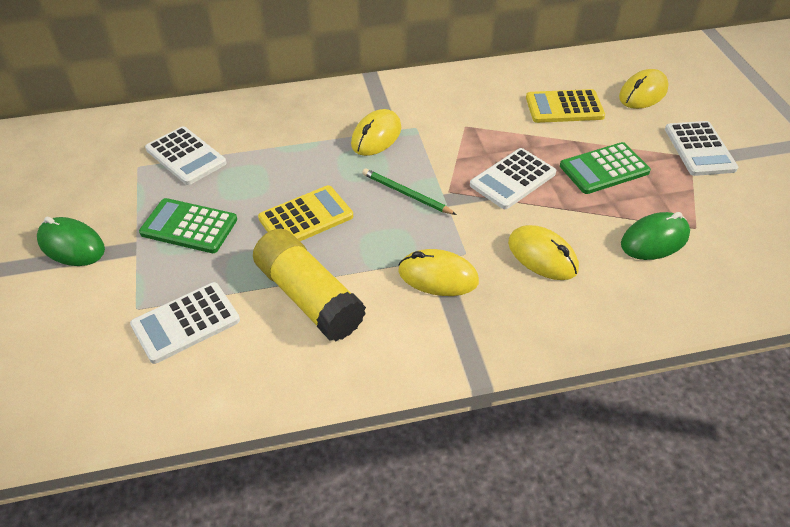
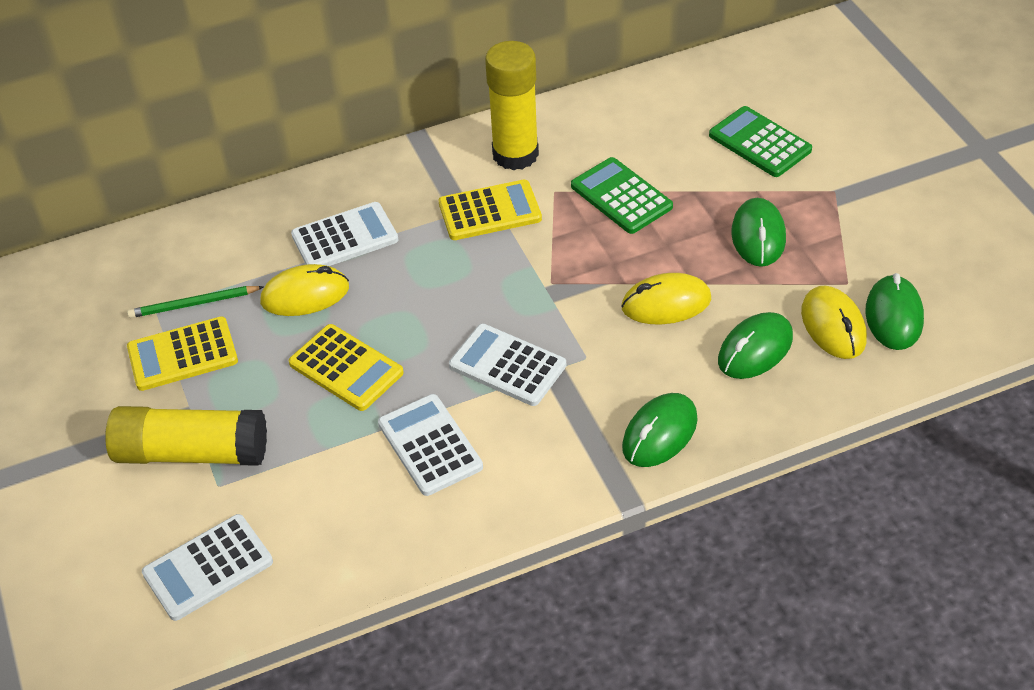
green mouse: [37,217,105,266] [621,212,690,260] = 2 -> [622,393,698,467] [718,312,793,379] [731,198,786,267] [865,273,924,350] = 4
yellow calculator: [258,185,353,241] [526,89,605,123] = 2 -> [127,316,238,391] [288,324,404,411] [439,180,542,240] = 3
yellow glue stick: [253,229,366,342] = 1 -> [105,406,267,466] [485,41,539,170] = 2
yellow mouse: [351,109,401,156] [398,249,479,296] [508,225,579,280] [619,69,669,109] = 4 -> [260,264,349,316] [621,273,711,324] [801,286,867,359] = 3

